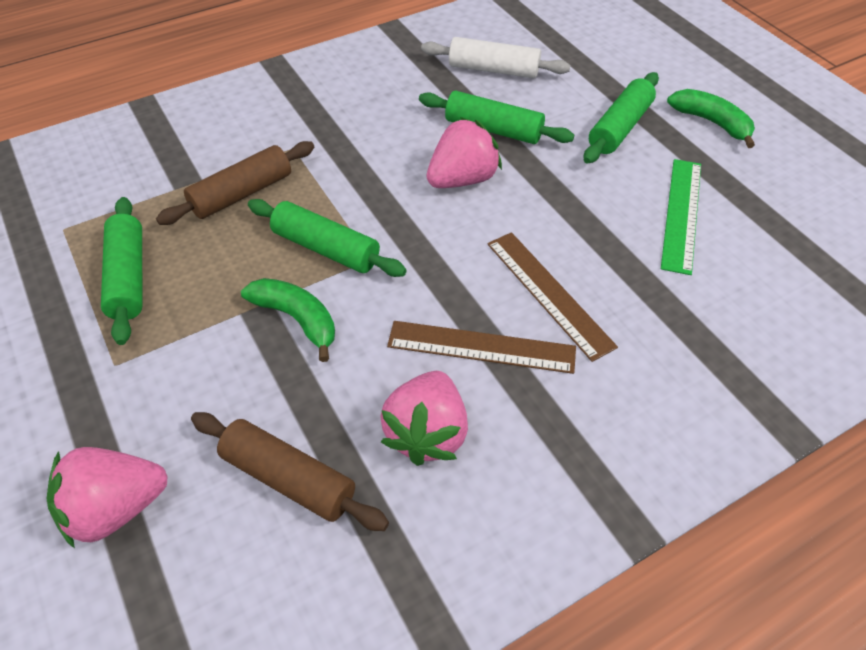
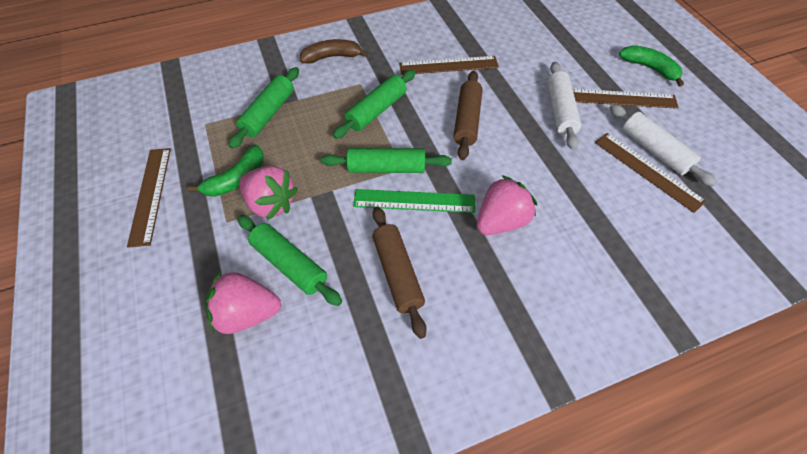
brown banana: none = 0 -> [300,39,369,64] = 1
brown ruler: [387,321,576,374] [487,232,618,362] = 2 -> [127,148,171,248] [399,56,499,75] [573,89,679,109] [595,133,706,213] = 4
white rolling pin: [421,37,570,79] = 1 -> [547,62,581,150] [609,104,717,186] = 2

